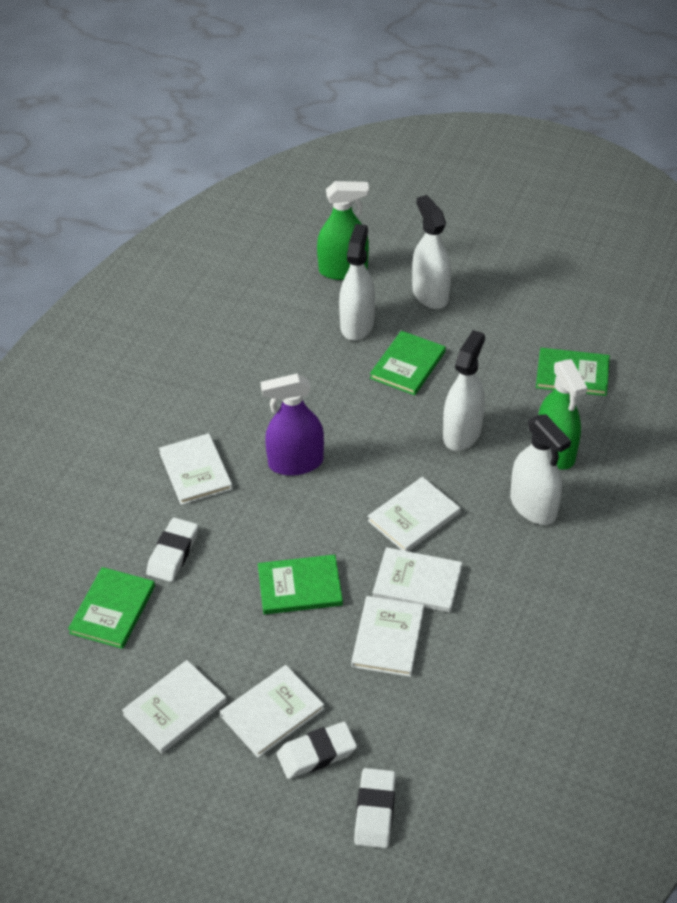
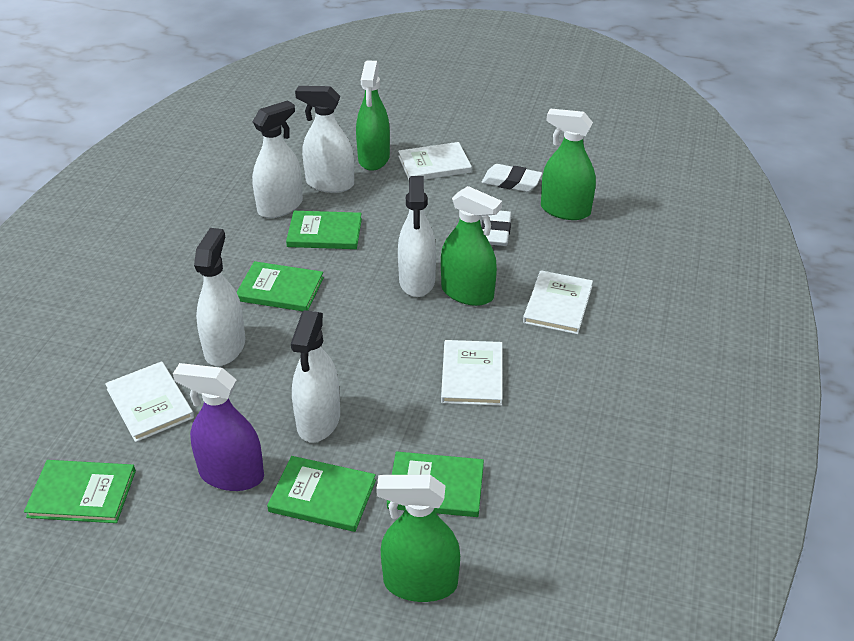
green book: [68,567,155,649] [258,554,343,614] [370,331,446,395] [536,348,610,396] = 4 -> [24,460,136,523] [236,261,324,311] [267,456,376,532] [286,211,362,249] [387,451,484,517] = 5
green spray bottle: [317,181,369,280] [538,359,587,470] = 2 -> [356,60,390,171] [376,475,460,602] [441,186,502,306] [541,108,596,220] = 4
white book: [122,660,227,754] [159,433,233,505] [220,665,324,758] [351,596,424,677] [368,477,461,551] [373,547,462,613] = 6 -> [105,361,194,442] [398,142,472,180] [441,340,503,406] [523,270,593,334] = 4
white eraser: [146,517,198,582] [277,722,357,779] [354,768,396,848] = 3 -> [481,211,512,246] [482,164,542,192] = 2
white spray bottle: [339,224,375,341] [412,195,451,309] [443,330,485,451] [510,414,571,525] = 4 -> [194,228,246,366] [252,100,303,218] [291,310,340,442] [295,86,354,193] [398,176,436,297] = 5

